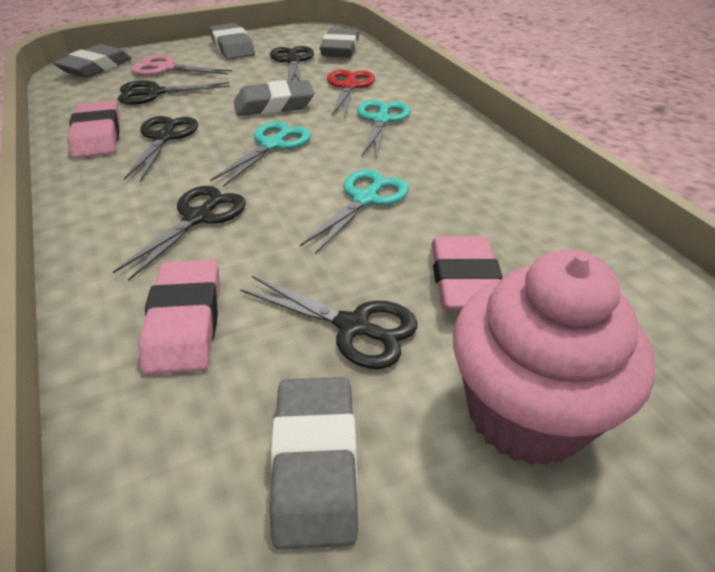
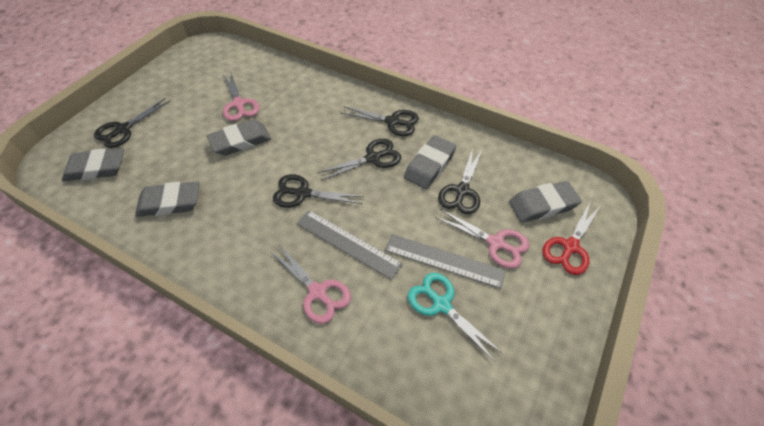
grey ruler: none = 0 -> [296,210,403,280] [385,234,506,289] = 2
pink cupcake: [453,250,655,466] = 1 -> none = 0
pink eraser: [68,100,120,158] [139,260,220,375] [431,236,503,311] = 3 -> none = 0
pink scissors: [131,55,232,76] = 1 -> [223,73,259,121] [271,245,351,324] [435,209,529,269] = 3
turquoise scissors: [210,121,311,187] [300,169,409,254] [357,100,411,159] = 3 -> [408,273,503,362] = 1

